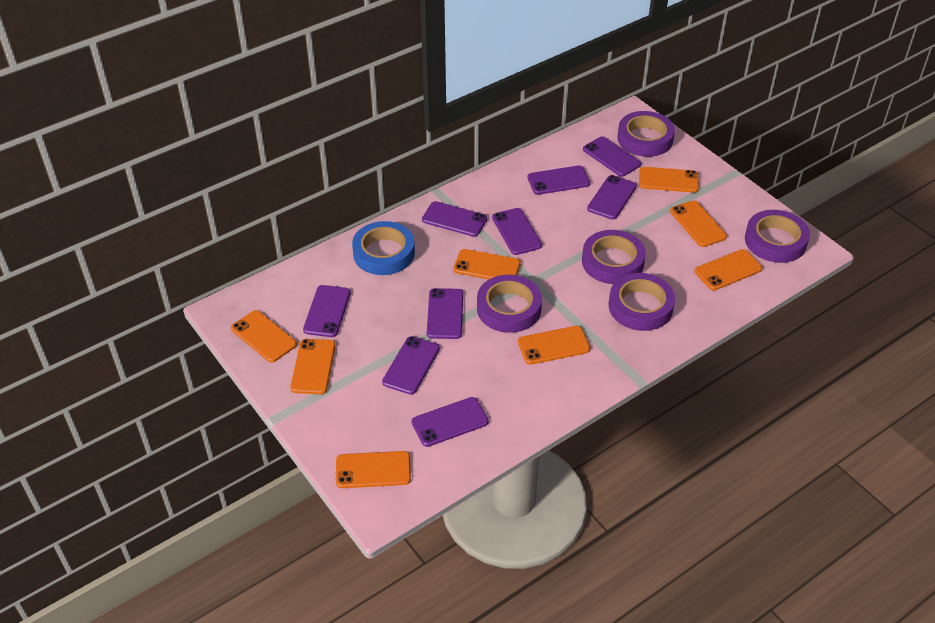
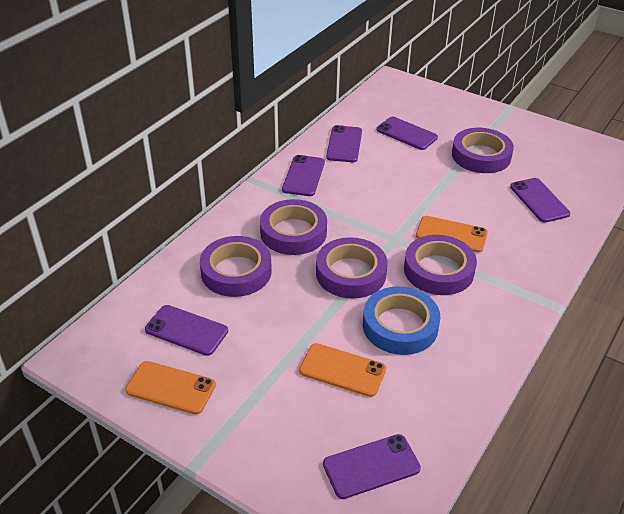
orange phone: [231,310,297,363] [290,339,335,394] [336,451,411,488] [453,249,521,279] [518,326,590,365] [639,167,699,193] [670,200,727,247] [695,249,762,291] = 8 -> [125,361,216,415] [299,343,386,397] [416,216,488,253] = 3
purple phone: [303,285,351,337] [382,336,440,394] [411,397,489,447] [422,201,487,237] [427,288,463,339] [492,208,542,255] [528,165,590,195] [583,136,641,177] [587,175,637,220] = 9 -> [145,305,228,356] [282,155,325,196] [323,434,421,499] [326,125,362,162] [376,117,438,150] [510,178,570,223] = 6

